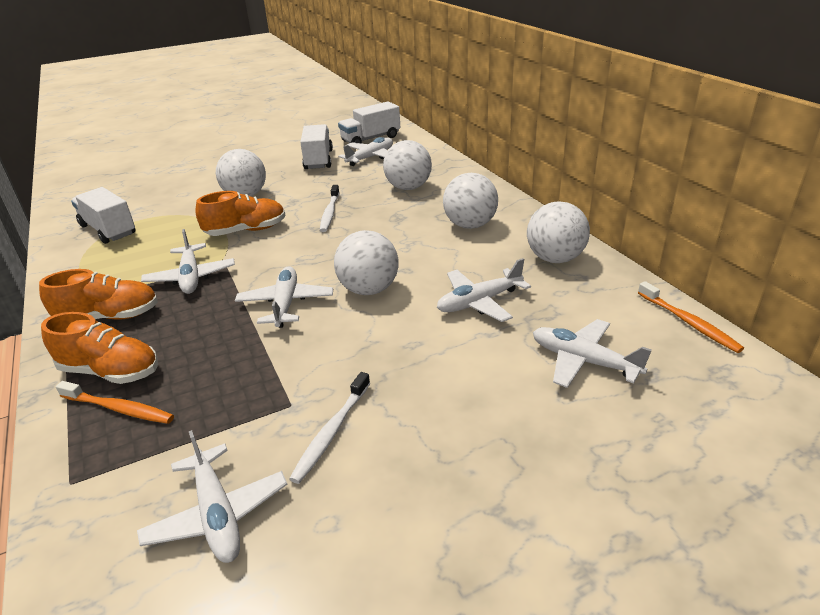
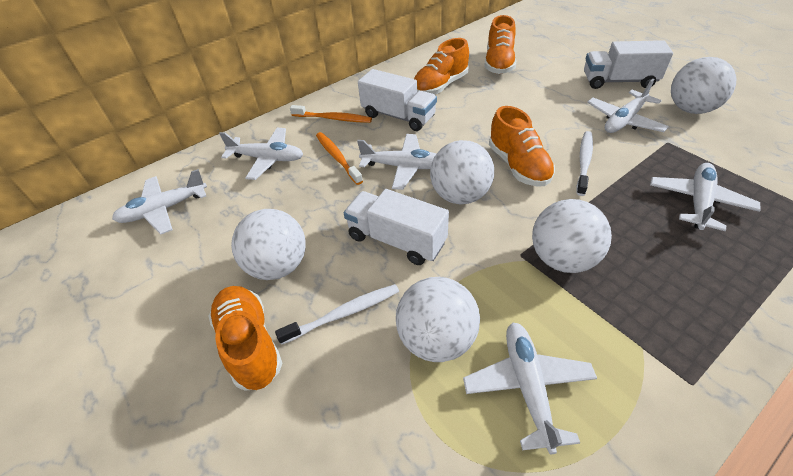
orange shoe: [39,269,158,320] [41,312,158,384] [195,191,285,236] = 3 -> [209,286,282,391] [414,38,469,95] [484,15,516,74] [489,106,555,186] = 4

